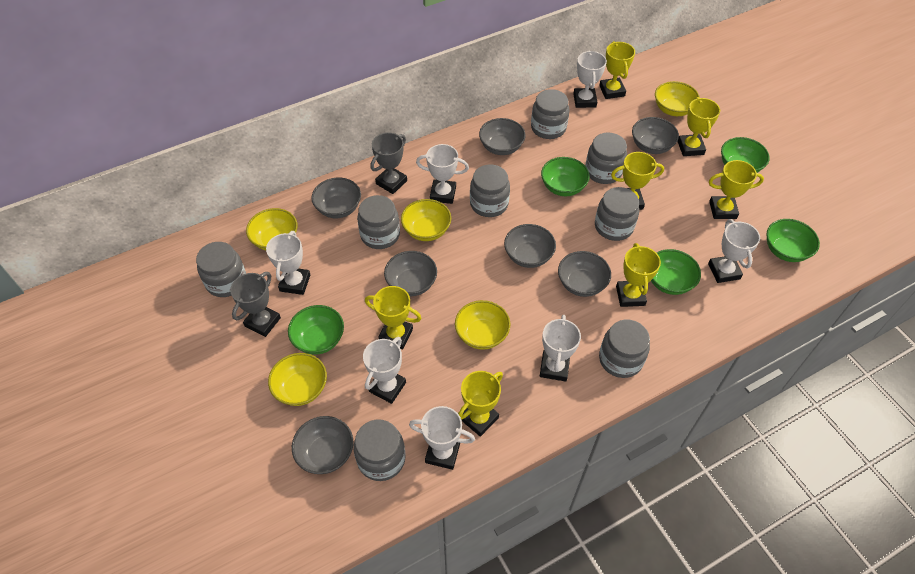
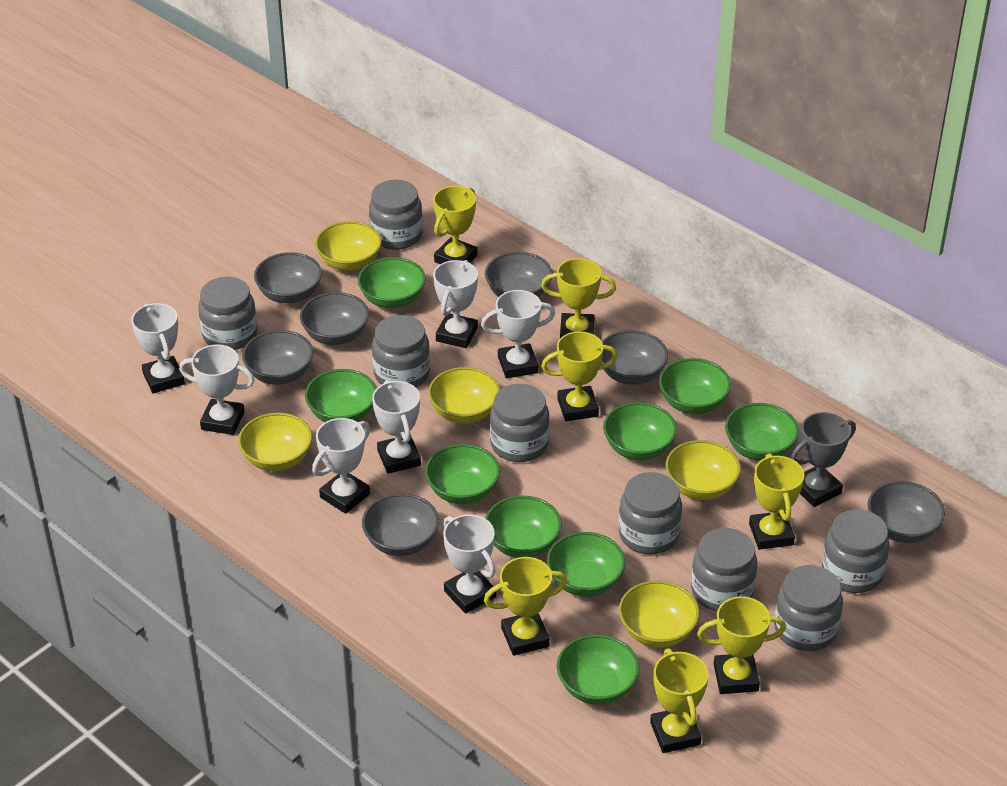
green bowl: [288,305,344,355] [541,157,590,196] [651,249,701,295] [721,137,770,173] [767,219,820,262] = 5 -> [305,369,376,422] [358,257,426,308] [425,444,500,504] [485,496,562,558] [547,532,625,597] [557,635,640,705] [603,402,677,460] [659,358,731,414] [725,403,799,461] = 9
grey trophy: [230,272,281,337] [370,132,407,194] = 2 -> [791,412,856,507] = 1

